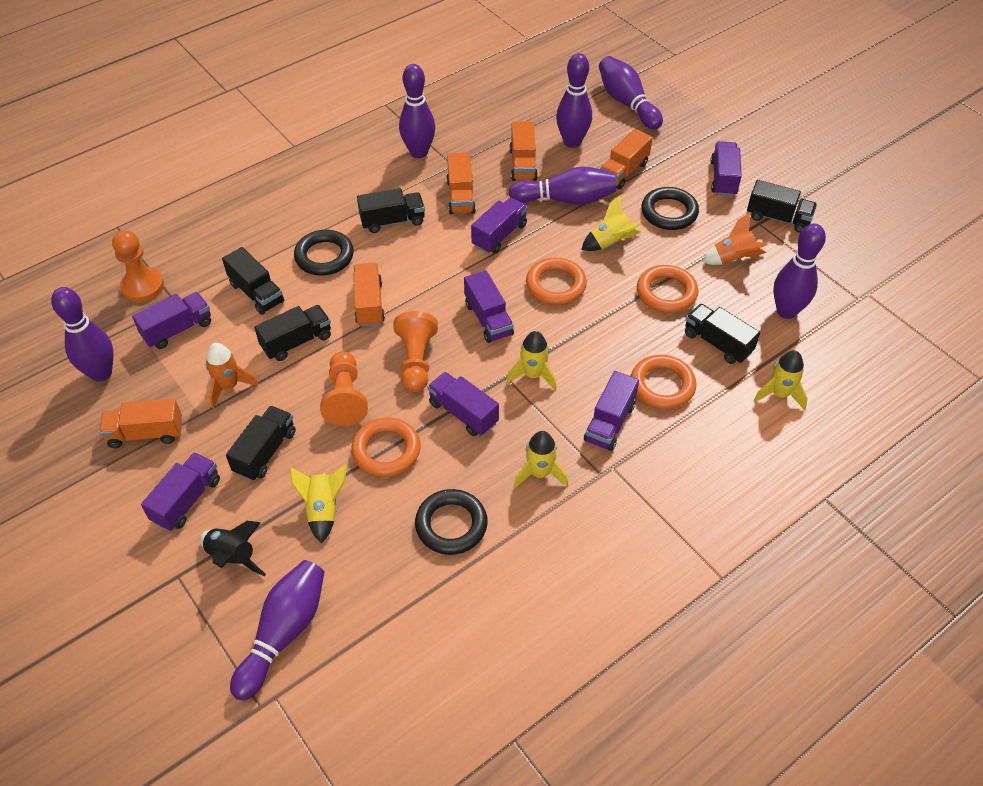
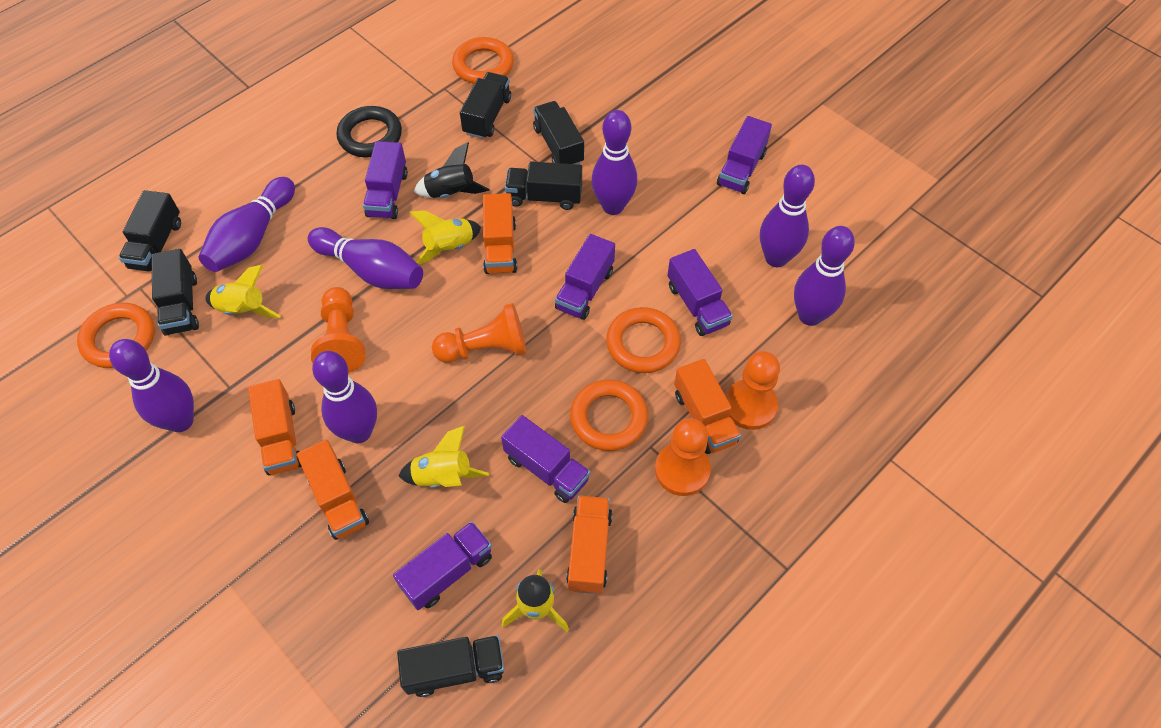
black ring: [294,230,354,276] [415,489,488,555] [641,187,699,230] = 3 -> [336,106,402,157] = 1
orange pawn: [112,230,164,302] [320,351,368,427] [393,311,438,392] = 3 -> [311,287,365,373] [432,303,527,363] [655,418,711,496] [725,351,780,430] = 4
orange rocket: [206,343,258,408] [702,212,767,265] = 2 -> none = 0
purple truck: [132,292,211,349] [141,452,220,531] [428,372,499,436] [464,270,514,343] [471,197,528,254] [584,371,639,451] [710,141,742,196] = 7 -> [363,141,408,219] [393,521,492,610] [501,415,590,503] [555,234,615,320] [667,249,733,336] [717,116,772,194] = 6
yellow rocket: [289,464,347,544] [506,331,556,390] [514,431,568,488] [581,194,642,251] [753,350,808,410] = 5 -> [205,265,281,318] [399,426,489,488] [409,210,481,265] [502,569,569,632] = 4

